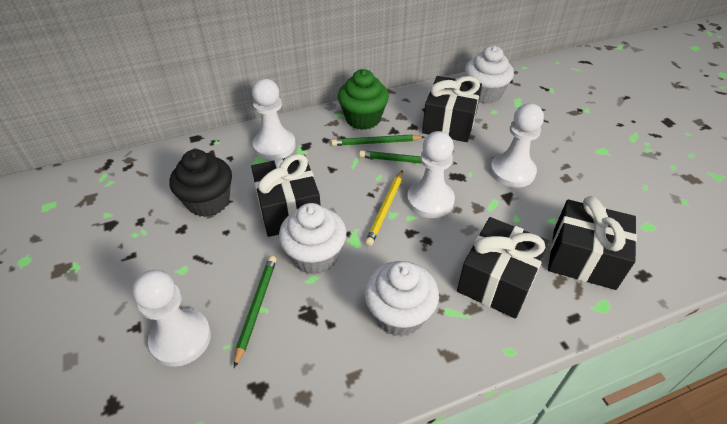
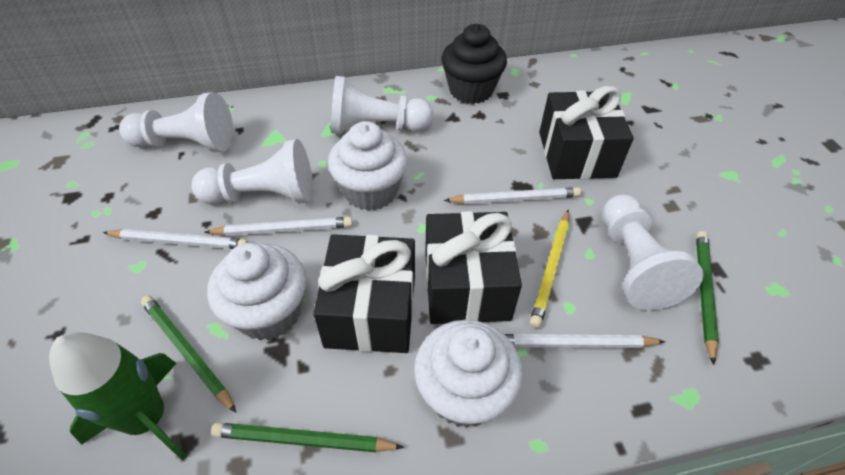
black gift: [251,154,321,237] [422,76,482,142] [457,217,549,319] [548,196,637,290] = 4 -> [313,234,415,353] [425,211,522,324] [539,86,634,179] = 3
green cupcake: [338,69,389,130] = 1 -> none = 0
green rocket: none = 0 -> [49,332,187,460] = 1
white pencil: none = 0 -> [103,229,248,249] [204,217,353,236] [444,187,581,204] [505,334,665,348] = 4

